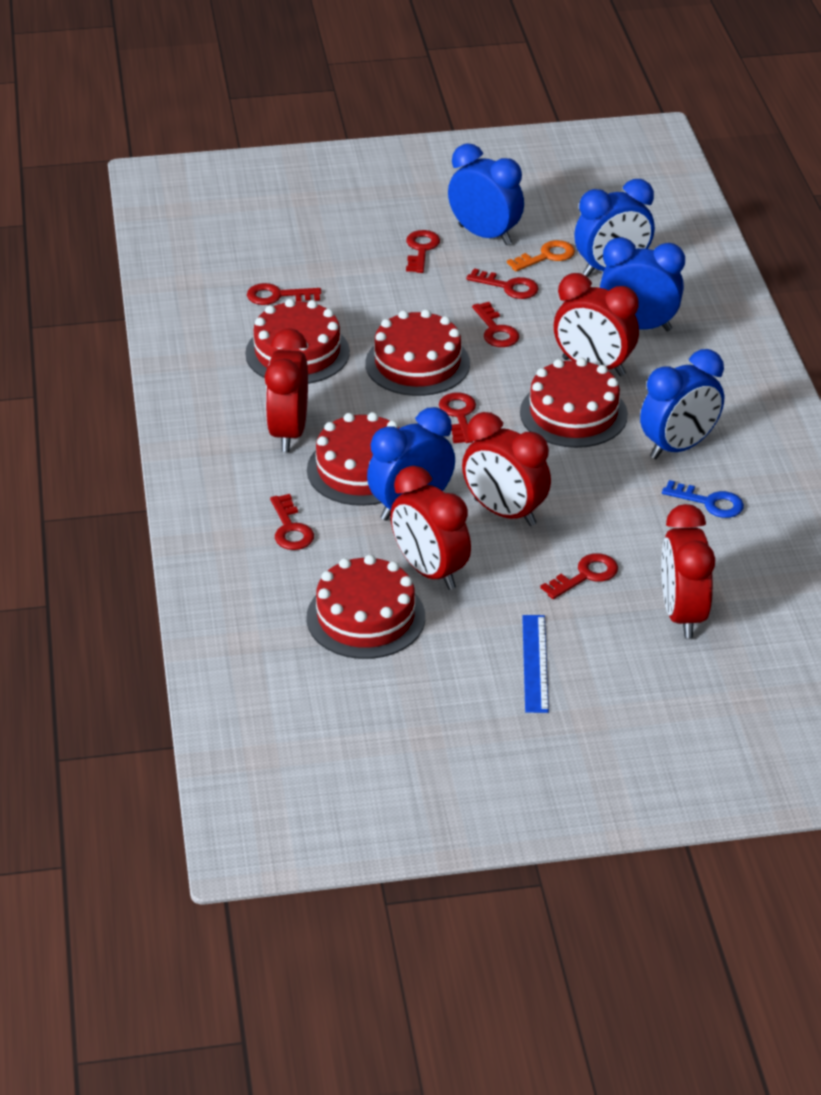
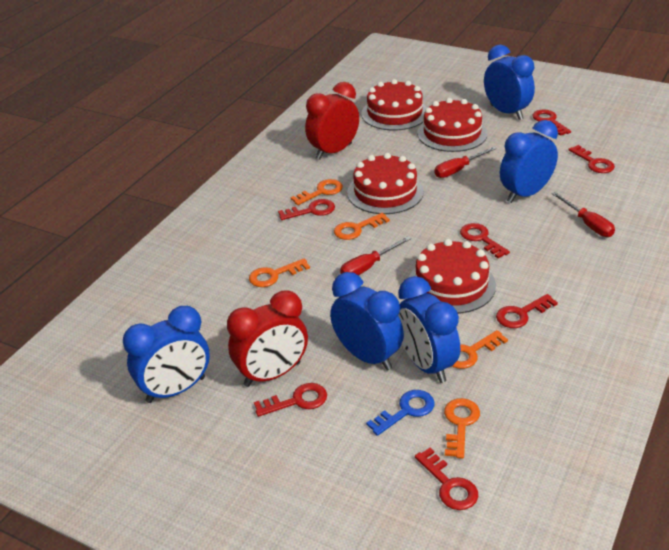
blue ruler: [522,615,549,713] = 1 -> none = 0
orange key: [507,240,575,272] = 1 -> [249,259,310,287] [291,179,343,205] [334,213,390,240] [444,398,480,459] [452,330,508,369] = 5
red cake: [245,299,350,384] [306,555,425,659] [307,412,399,506] [365,309,470,396] [520,358,628,448] = 5 -> [347,153,424,214] [361,79,427,130] [409,239,496,314] [417,98,488,152] = 4
red clock: [265,328,308,452] [390,466,471,590] [462,412,551,526] [554,273,639,376] [661,504,715,638] = 5 -> [227,291,308,387] [305,82,359,160] = 2
red screwdriver: none = 0 -> [340,236,411,275] [435,147,497,178] [552,192,615,237] = 3

